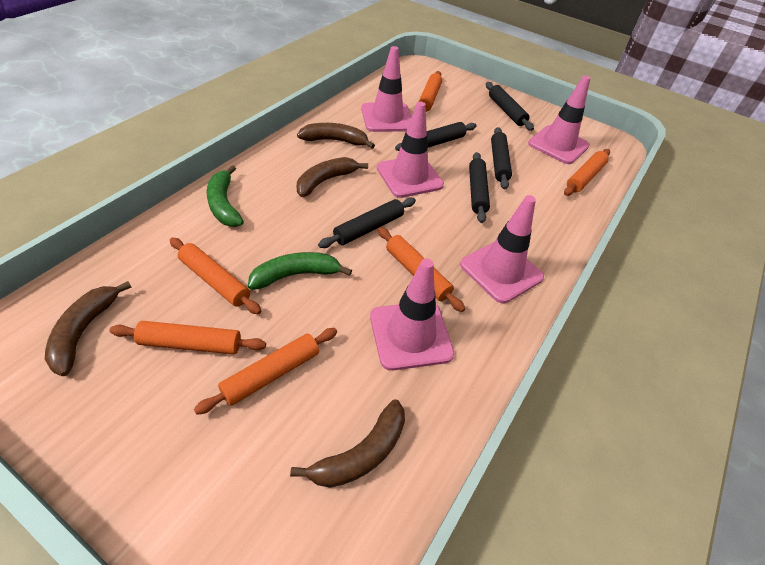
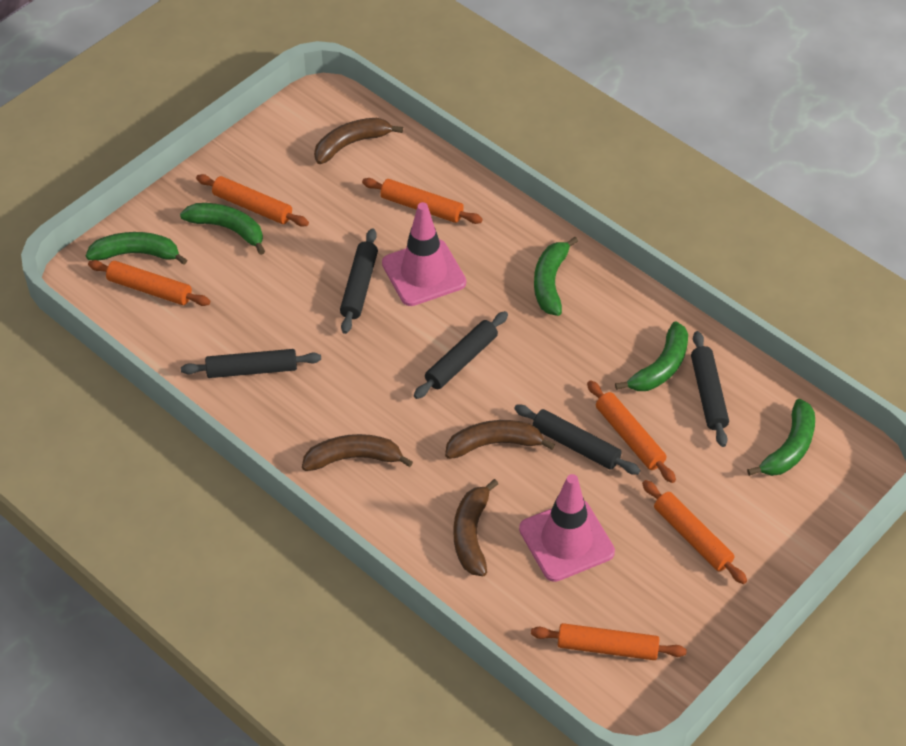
green banana: [207,165,244,227] [248,252,352,290] = 2 -> [86,232,187,265] [180,203,265,255] [534,237,578,316] [615,321,688,391] [747,399,815,476] = 5
pink traffic cone: [361,46,412,132] [370,259,455,371] [377,102,444,198] [460,195,544,303] [528,75,590,164] = 5 -> [382,202,466,306] [519,474,615,582] = 2

